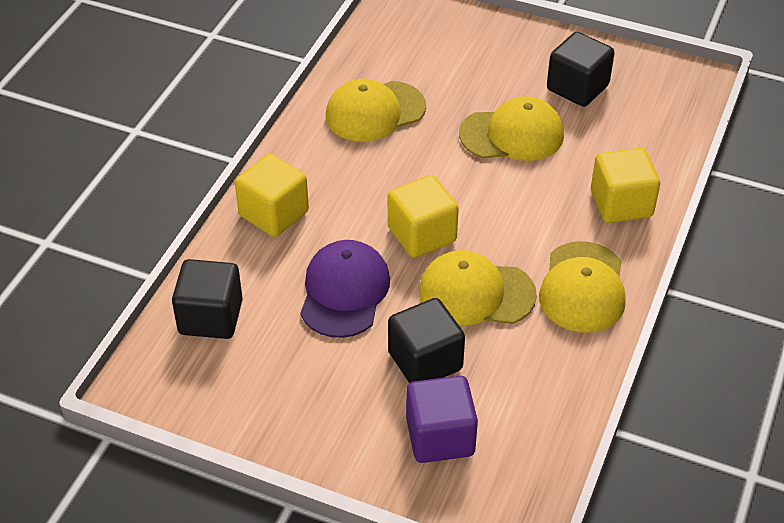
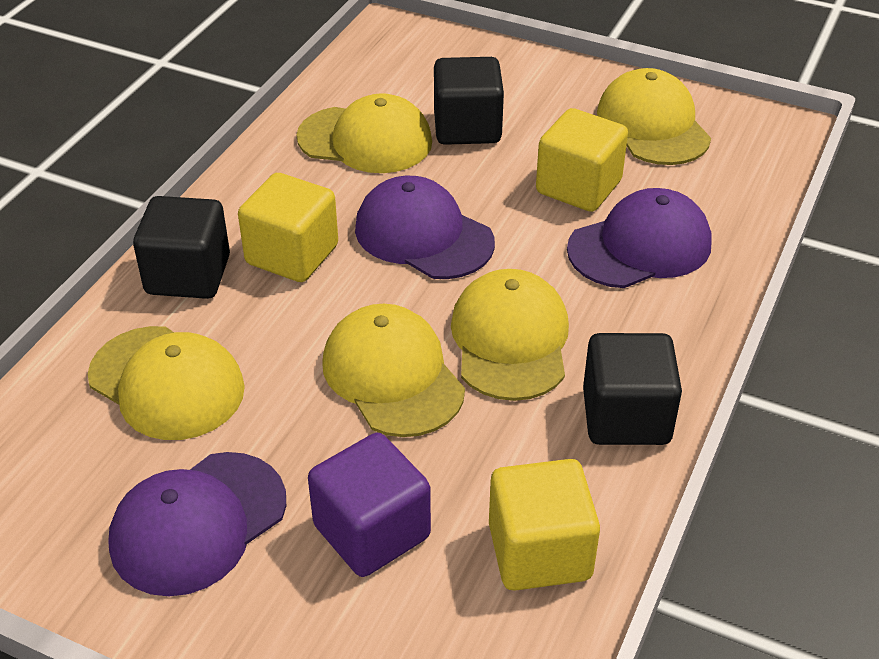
purple cap: [300,240,390,338] = 1 -> [108,452,286,596] [355,176,495,279] [567,188,712,288] = 3
yellow cap: [326,79,426,142] [419,250,537,325] [459,96,564,161] [539,241,626,333] = 4 -> [88,326,245,440] [296,93,432,173] [322,304,465,437] [451,269,569,401] [597,68,711,165] = 5

